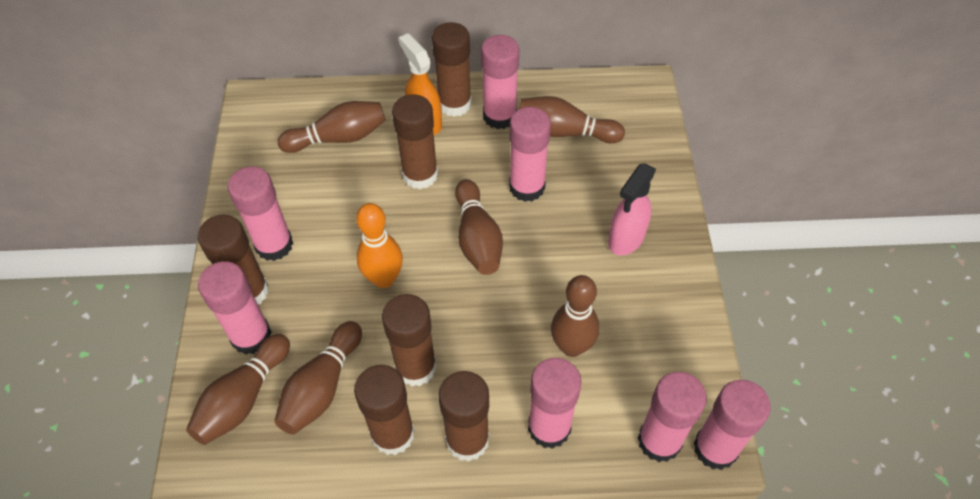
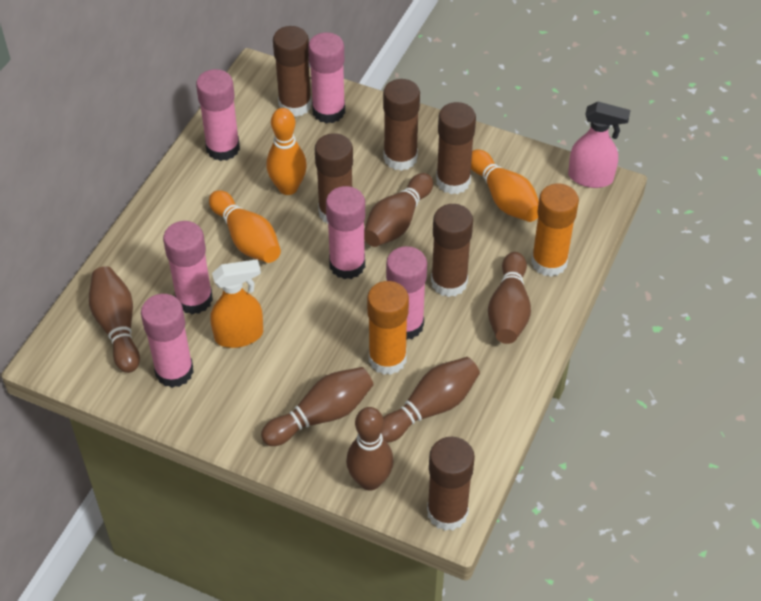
orange bowling pin: [356,203,403,288] = 1 -> [209,190,281,263] [266,108,307,195] [471,150,539,222] = 3
orange glue stick: none = 0 -> [367,281,409,375] [531,183,579,277] = 2
pink glue stick: [198,261,272,355] [228,167,293,261] [481,35,519,129] [509,107,551,202] [528,358,581,449] [638,372,707,462] [694,380,771,470] = 7 -> [141,294,194,388] [163,221,213,314] [196,69,240,161] [308,32,345,124] [326,186,365,279] [386,246,427,340] = 6

